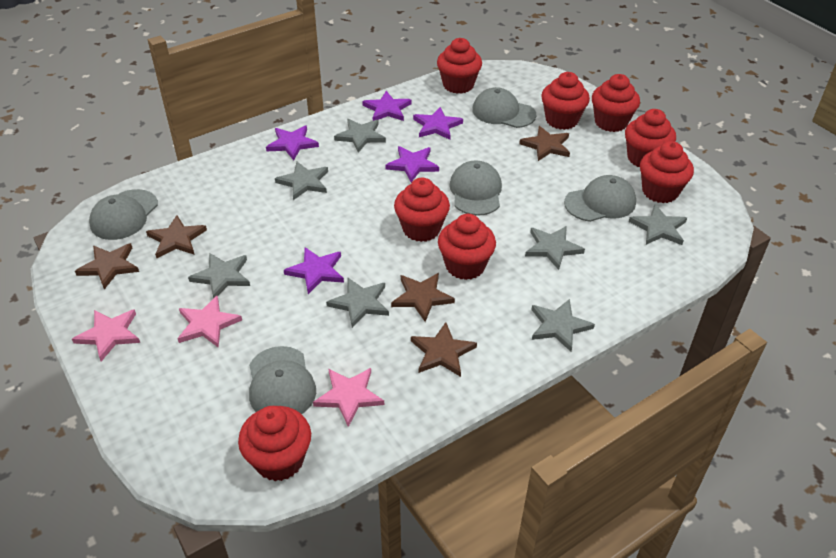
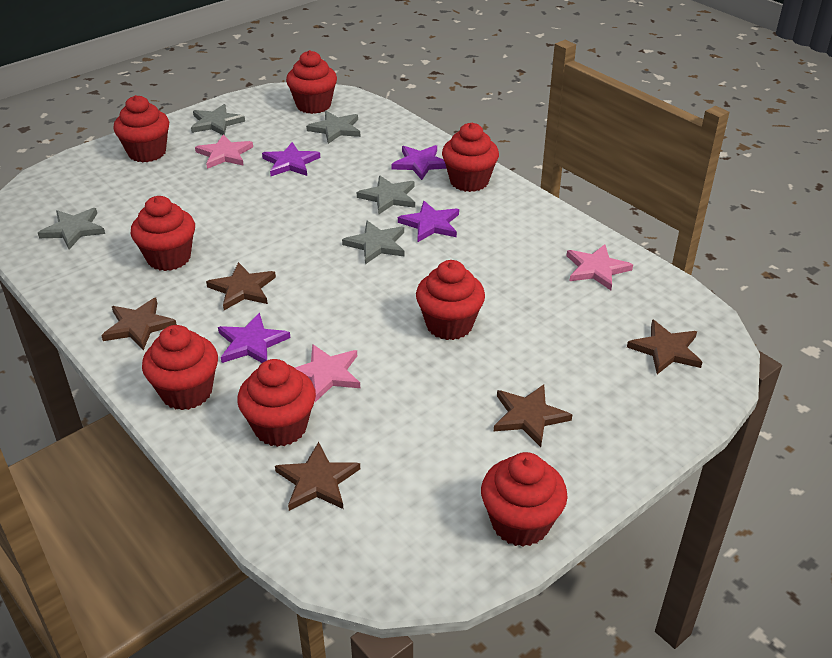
grey cap: [89,189,158,240] [249,346,316,414] [449,161,502,216] [472,87,536,128] [564,175,636,222] = 5 -> none = 0
grey star: [188,253,250,298] [275,162,328,200] [326,278,389,328] [334,119,386,153] [525,226,585,270] [531,299,595,352] [629,204,687,245] = 7 -> [38,208,105,249] [191,104,245,135] [306,111,360,144] [342,221,404,264] [357,175,415,214] = 5
purple star: [266,125,319,160] [284,247,344,294] [362,91,412,121] [385,146,439,182] [413,107,463,140] = 5 -> [218,313,291,363] [262,142,320,176] [392,145,447,180] [398,201,459,242] = 4

